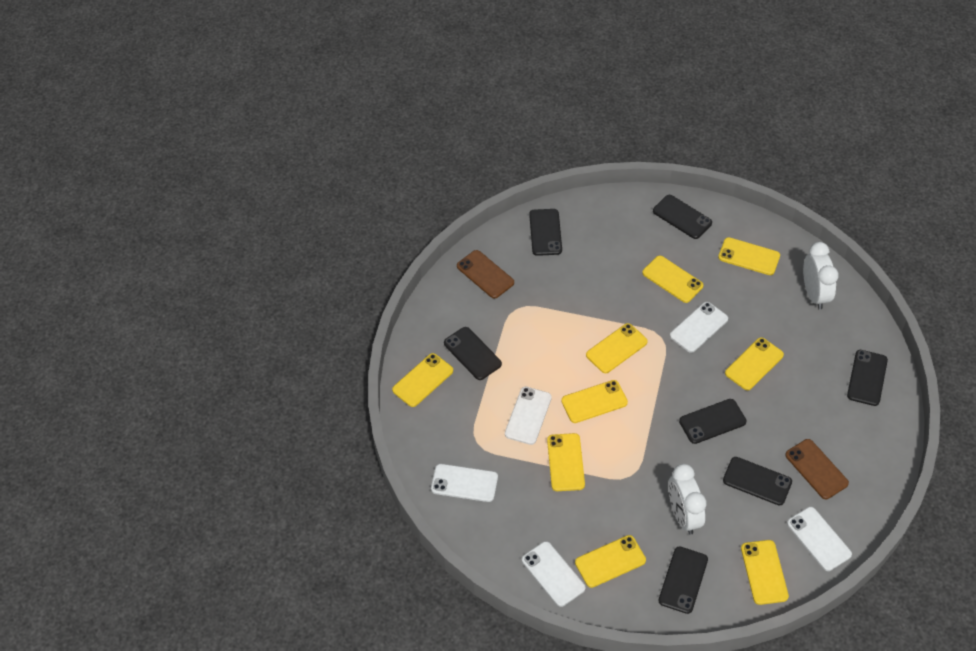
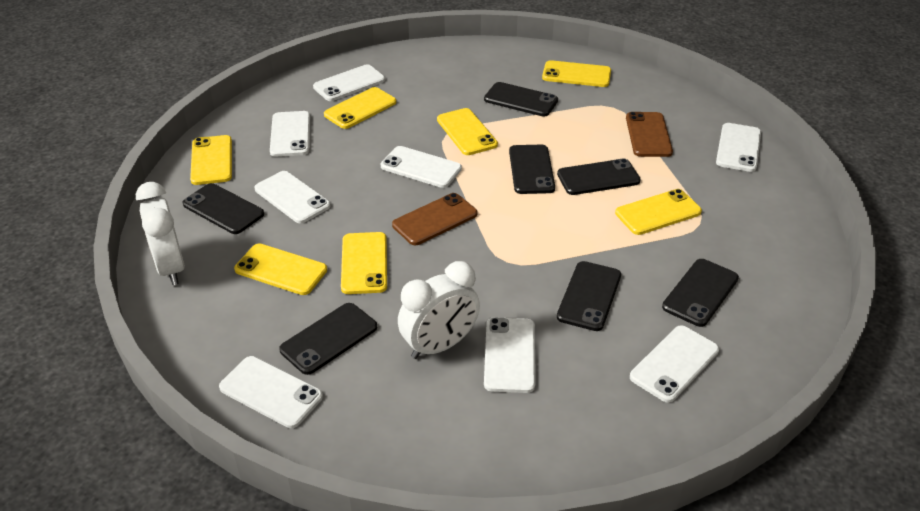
white phone: [431,464,498,502] [505,387,552,445] [522,541,585,607] [670,302,728,353] [787,507,852,571] = 5 -> [219,356,323,428] [254,171,331,223] [270,111,310,157] [313,64,385,101] [381,146,462,188] [484,317,535,393] [630,325,719,403] [716,123,761,172] = 8
yellow phone: [392,353,453,407] [547,433,585,491] [561,380,628,423] [575,535,646,588] [586,323,648,373] [642,255,704,303] [718,237,780,275] [725,337,784,390] [741,540,789,605] = 9 -> [190,135,232,185] [234,244,327,295] [324,87,396,129] [341,232,387,294] [437,108,498,155] [542,60,611,87] [615,189,702,235] = 7

